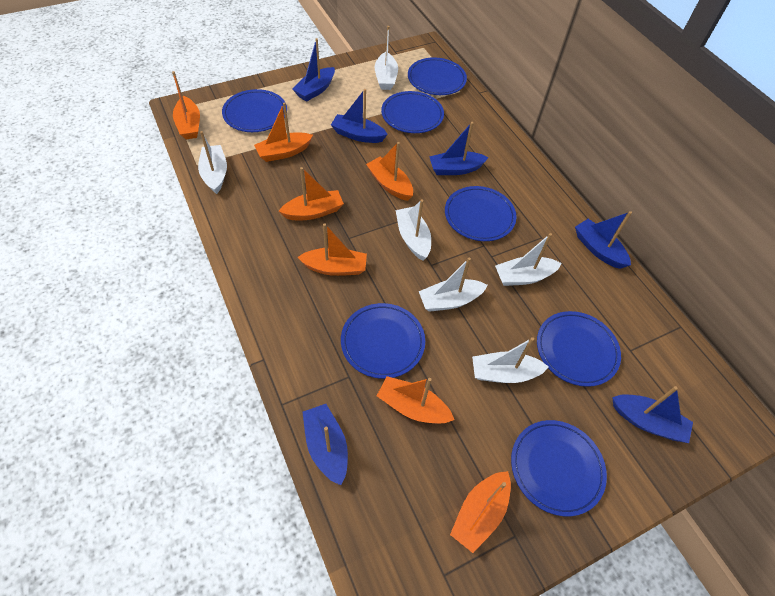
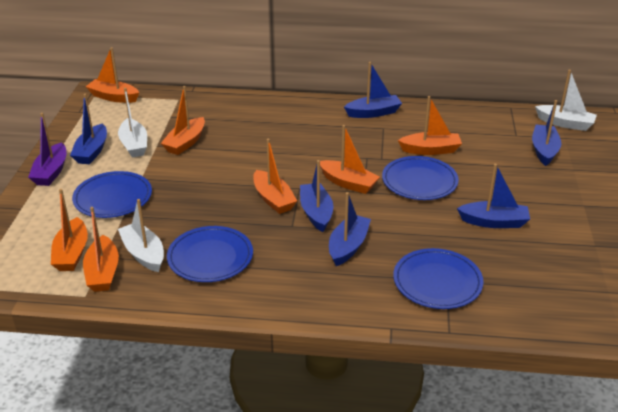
blue plate: [222,89,287,132] [341,303,425,379] [381,91,444,133] [408,57,467,95] [445,186,516,241] [511,420,607,516] [537,311,621,387] = 7 -> [72,171,152,218] [167,226,253,282] [382,156,459,200] [393,248,484,309] = 4
purple boat: none = 0 -> [28,113,66,186] = 1
white boat: [198,131,227,194] [375,26,398,90] [396,199,431,261] [419,257,487,312] [472,337,548,383] [495,233,562,286] = 6 -> [118,88,147,158] [118,199,164,272] [535,70,597,131] = 3

